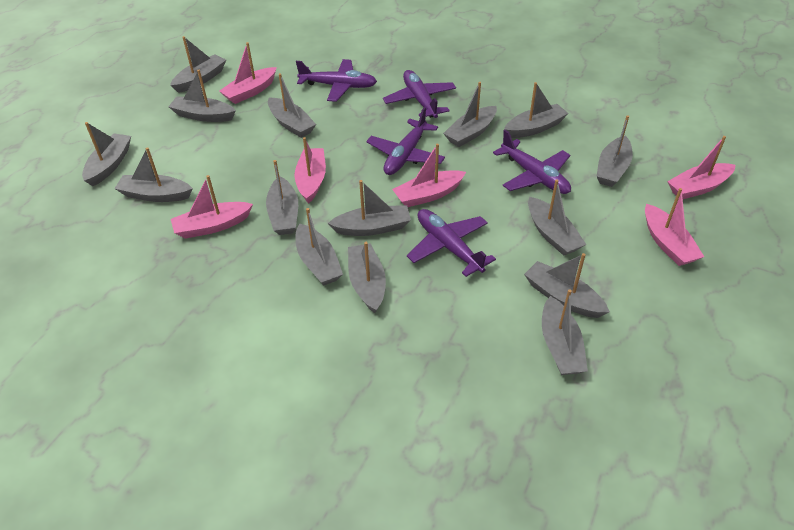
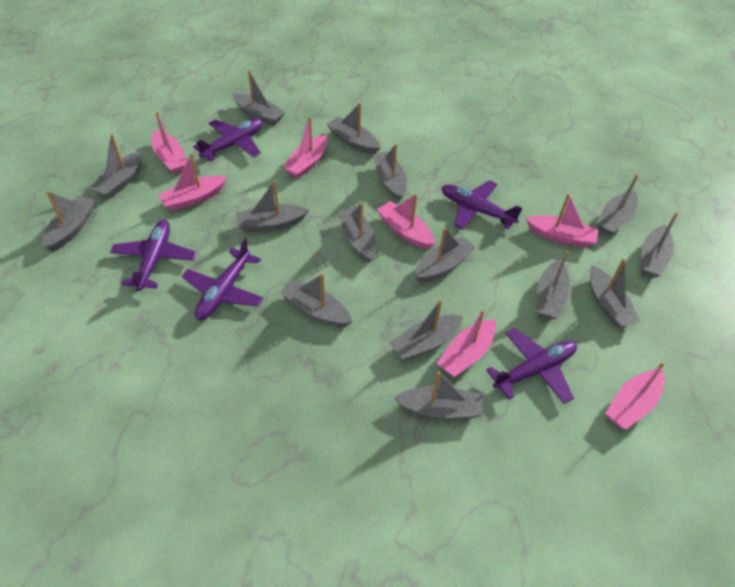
pink boat: [171,175,253,239] [219,42,277,104] [295,137,326,204] [392,144,466,207] [645,188,704,266] [667,136,735,199] = 6 -> [152,112,187,174] [158,153,227,211] [282,117,328,178] [377,194,435,249] [436,310,496,377] [526,193,598,248] [605,362,665,430] = 7

